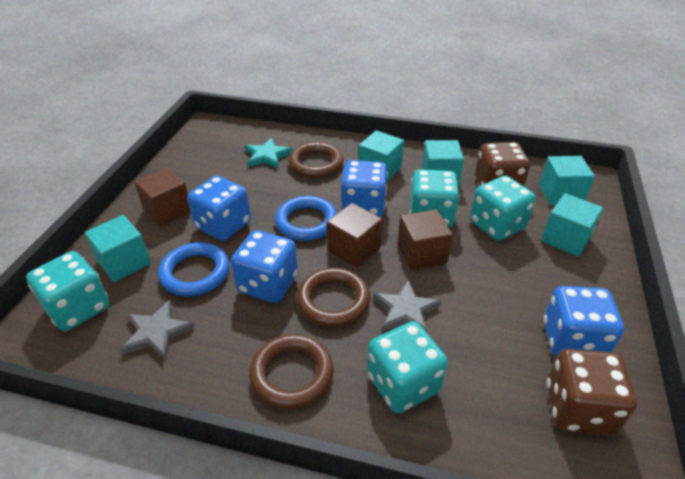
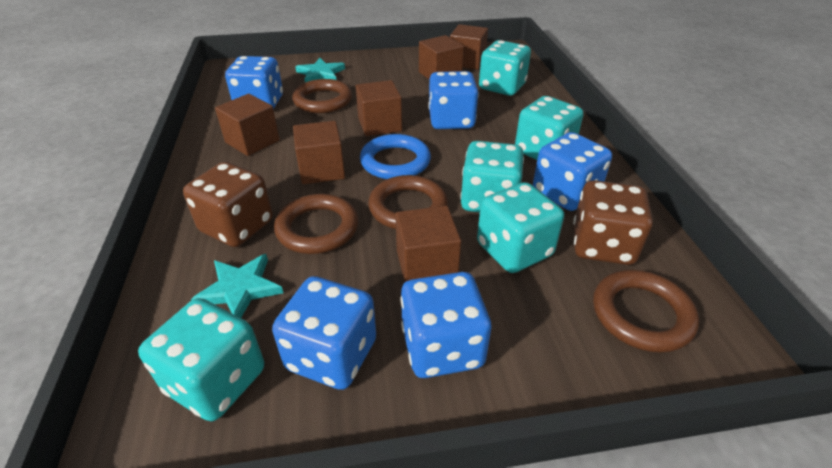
blue dice: [187,176,251,241] [231,230,298,303] [341,160,388,217] [544,286,624,358] = 4 -> [225,56,283,109] [272,276,376,390] [400,272,491,378] [428,71,479,129] [533,132,612,211] = 5
blue ring: [158,242,230,297] [275,196,337,241] = 2 -> [360,134,431,179] = 1
brown cube: [134,167,190,226] [326,203,383,268] [398,209,453,270] = 3 -> [215,94,280,156] [293,121,345,184] [356,80,402,136] [395,206,461,282] [419,35,464,79] [450,24,488,70] = 6
brown ring: [249,334,334,409] [288,142,343,178] [296,268,370,327] = 3 -> [274,194,359,254] [292,79,352,113] [368,175,448,229] [593,270,699,353] = 4
grey star: [120,300,195,361] [373,280,441,332] = 2 -> none = 0
turquoise cube: [85,215,151,282] [358,130,404,181] [422,140,464,187] [539,156,595,205] [541,193,603,257] = 5 -> none = 0
turquoise dice: [26,251,109,331] [367,321,448,413] [410,169,460,227] [470,176,536,241] = 4 -> [138,298,264,421] [460,141,524,212] [477,182,564,273] [479,40,531,96] [515,96,584,160] = 5
turquoise star: [245,138,293,169] = 1 -> [191,254,283,318] [295,58,345,82] = 2

